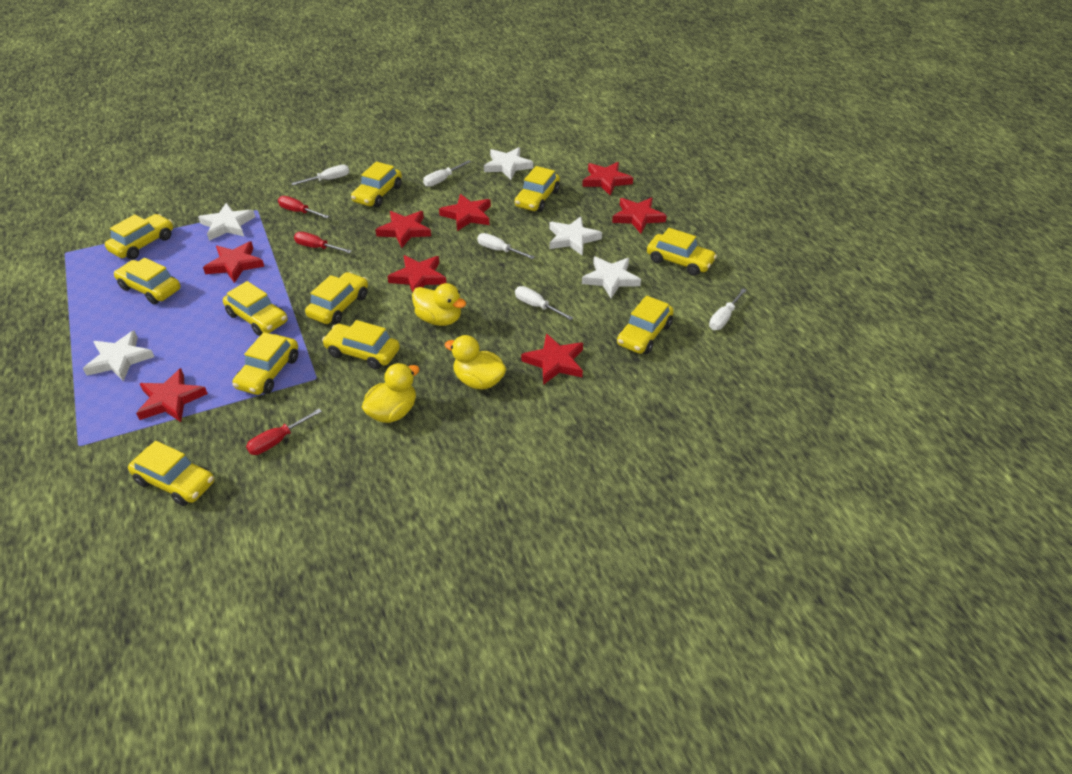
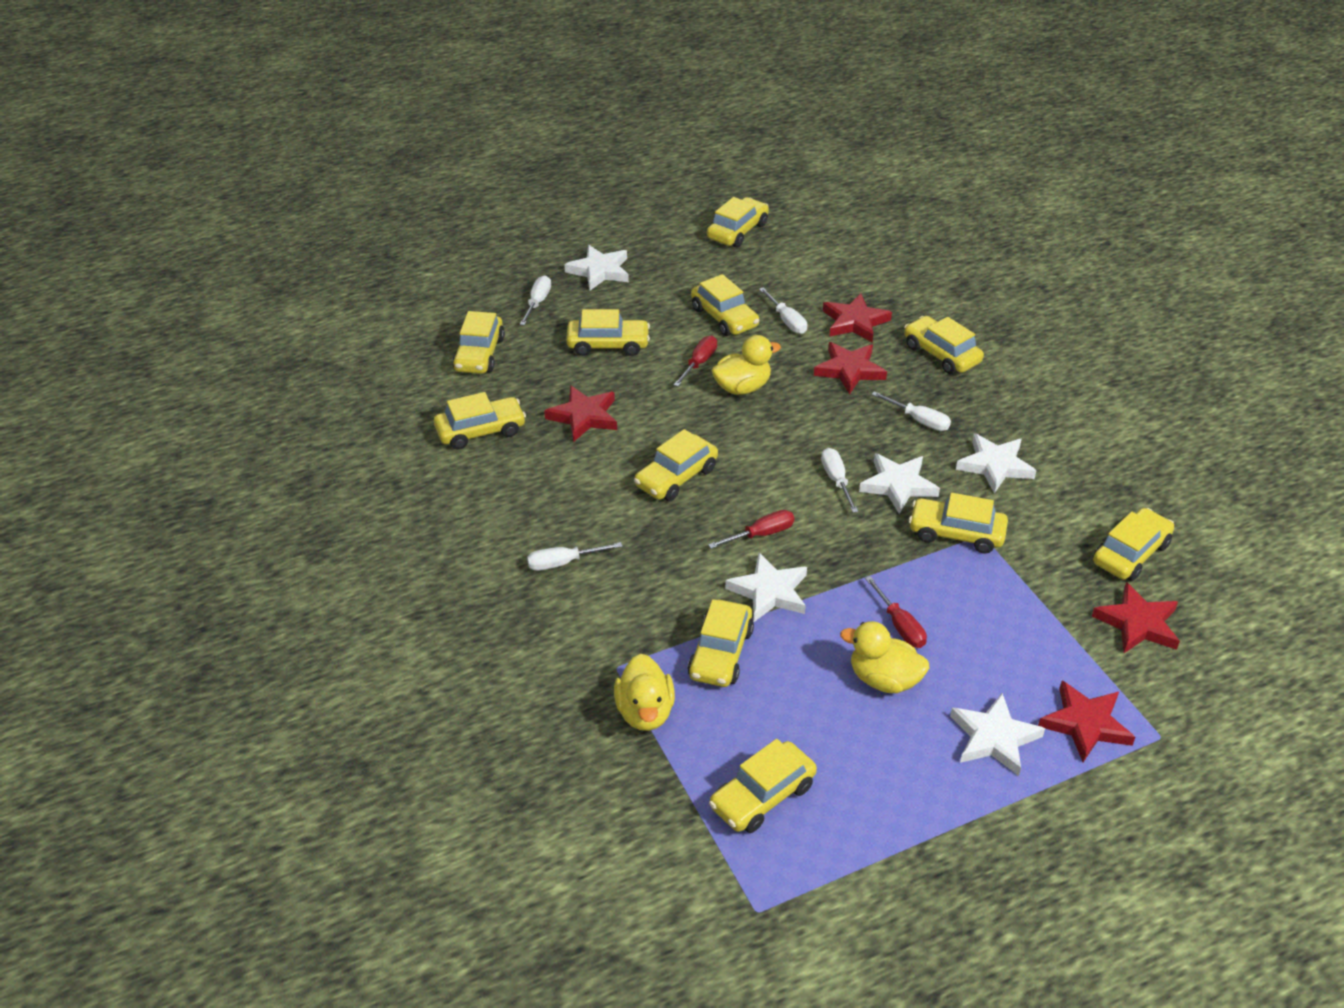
red star: [136,368,208,422] [203,241,264,283] [375,211,431,248] [387,255,446,292] [439,194,491,231] [521,333,583,385] [582,162,633,196] [612,197,667,233] = 8 -> [544,385,617,442] [814,342,887,395] [823,294,892,342] [1038,681,1135,762] [1092,582,1180,653] = 5

